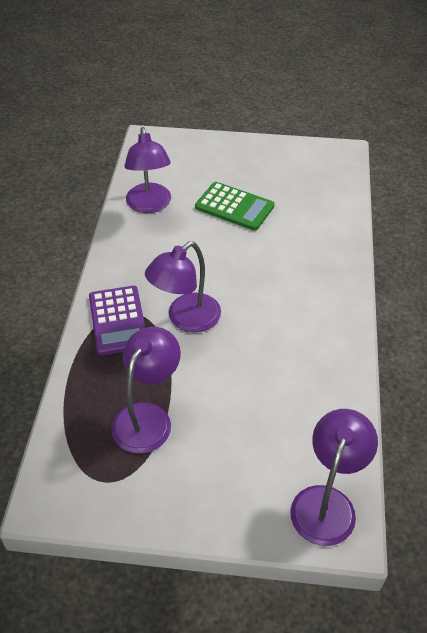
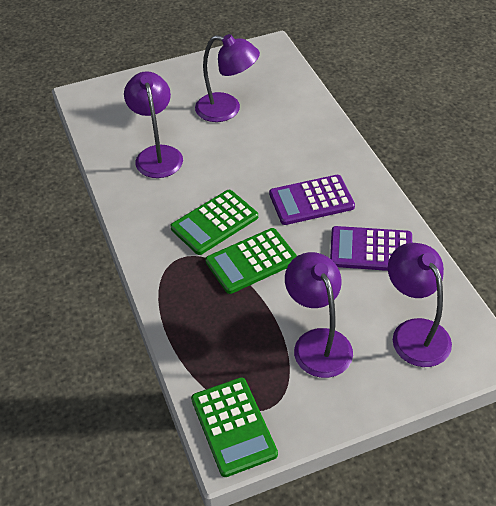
green calculator: [195,182,274,231] = 1 -> [170,190,258,255] [191,377,278,477] [205,228,297,294] = 3
purple calculator: [89,286,146,356] = 1 -> [269,175,355,225] [330,226,412,271] = 2

